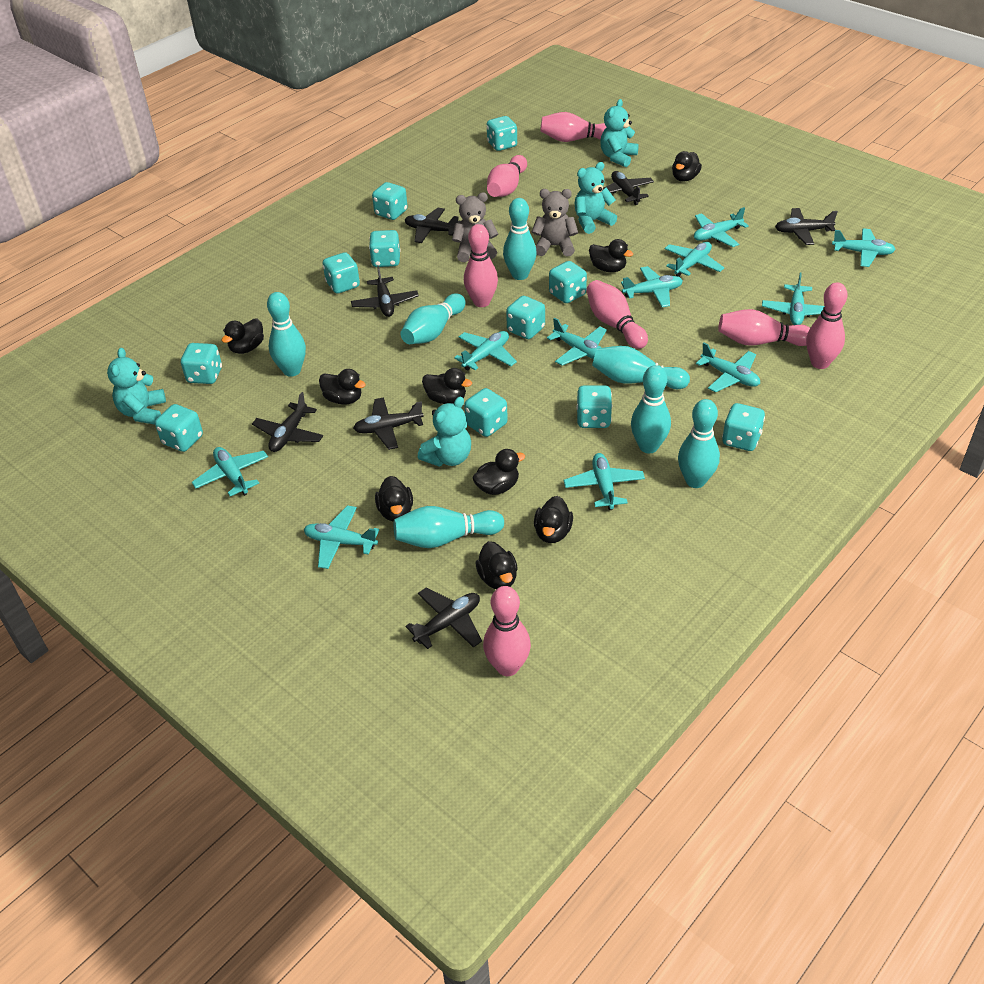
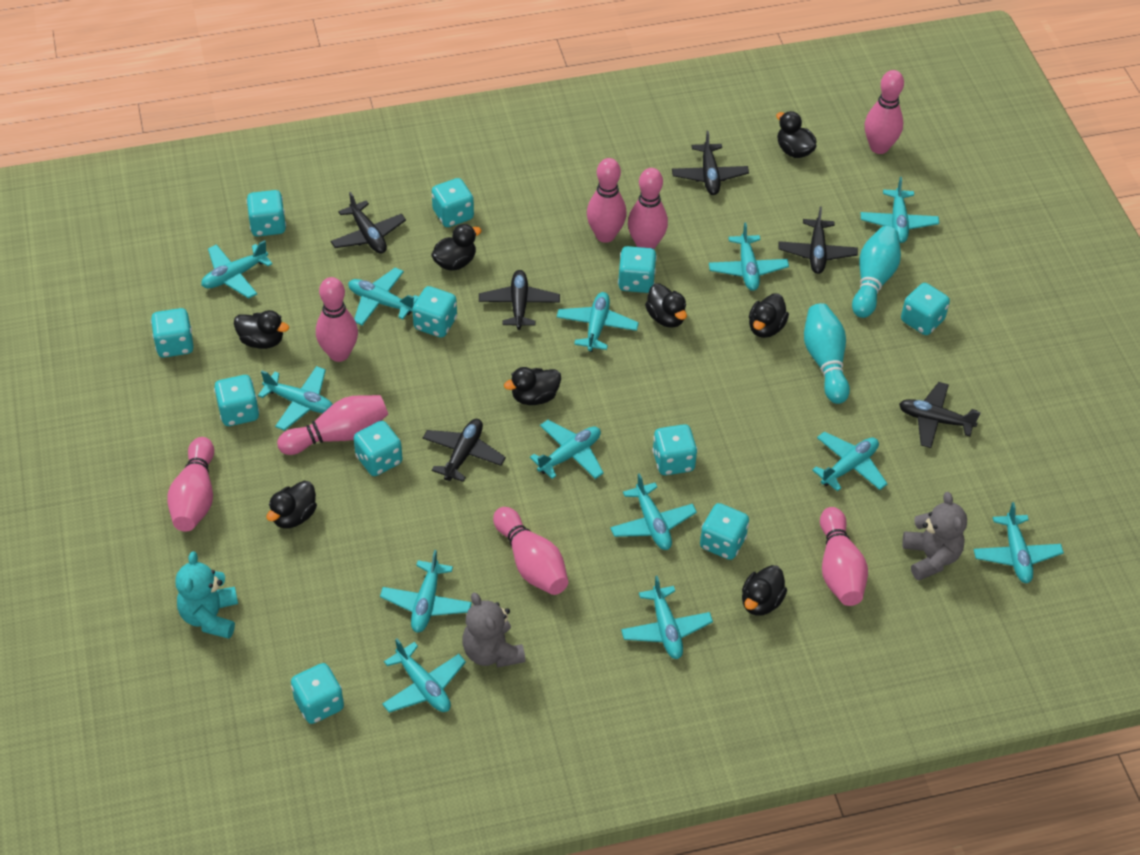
black duck: [221,319,264,354] [319,369,366,405] [375,476,413,522] [422,368,472,404] [472,449,525,495] [475,541,518,589] [534,496,573,543] [589,239,633,272] [672,151,702,182] = 9 -> [234,310,289,349] [266,481,317,528] [431,224,482,271] [504,367,561,405] [645,283,687,328] [742,565,787,616] [749,293,789,338] [776,111,817,158] = 8
black plane: [252,392,323,452] [351,266,419,317] [353,397,424,450] [405,208,461,243] [405,587,482,649] [603,171,654,205] [775,208,838,245] = 7 -> [331,192,406,254] [423,419,506,482] [479,270,560,330] [672,131,749,195] [778,206,858,274] [899,382,981,448] = 6
pink bowling pin: [464,224,498,307] [483,586,531,676] [487,155,527,197] [540,112,606,142] [586,280,648,349] [718,309,810,346] [806,282,848,369] = 7 -> [167,437,214,531] [277,395,388,455] [316,277,358,362] [493,507,568,595] [587,158,627,243] [628,168,668,249] [820,507,868,606] [865,70,904,154] = 8
turquoise bowling pin: [267,292,306,377] [394,506,504,548] [401,293,465,344] [503,198,537,280] [592,346,690,389] [631,365,671,453] [678,399,720,488] = 7 -> [804,303,850,404] [852,226,901,318] = 2
turquoise plane: [192,447,268,496] [304,505,379,569] [454,331,517,370] [547,317,607,365] [564,453,645,510] [621,266,683,307] [664,242,724,277] [694,207,749,247] [696,342,760,393] [762,272,824,325] [832,228,896,267] = 11 -> [201,240,273,299] [258,366,333,431] [348,268,419,326] [380,550,472,632] [382,638,466,713] [530,420,604,479] [557,292,639,352] [610,473,697,550] [621,576,713,659] [709,222,789,291] [812,432,887,491] [861,177,939,243] [973,502,1064,583] = 13
turquoise teddy bear: [107,348,166,425] [418,396,471,467] [574,162,617,234] [600,99,639,167] = 4 -> [176,551,238,639] = 1

